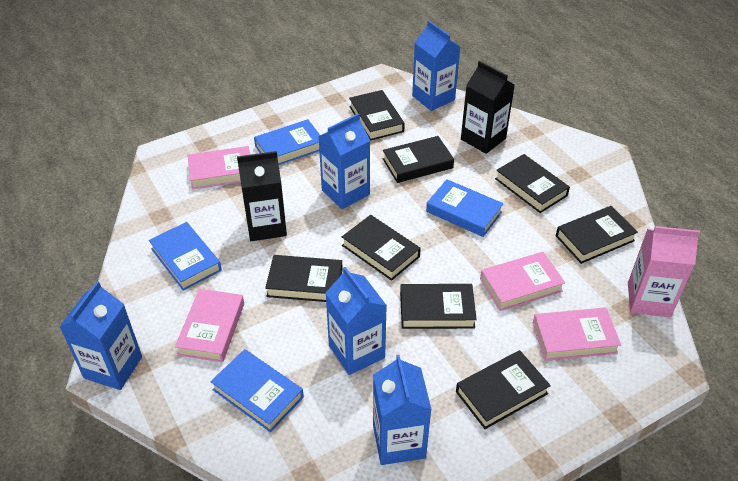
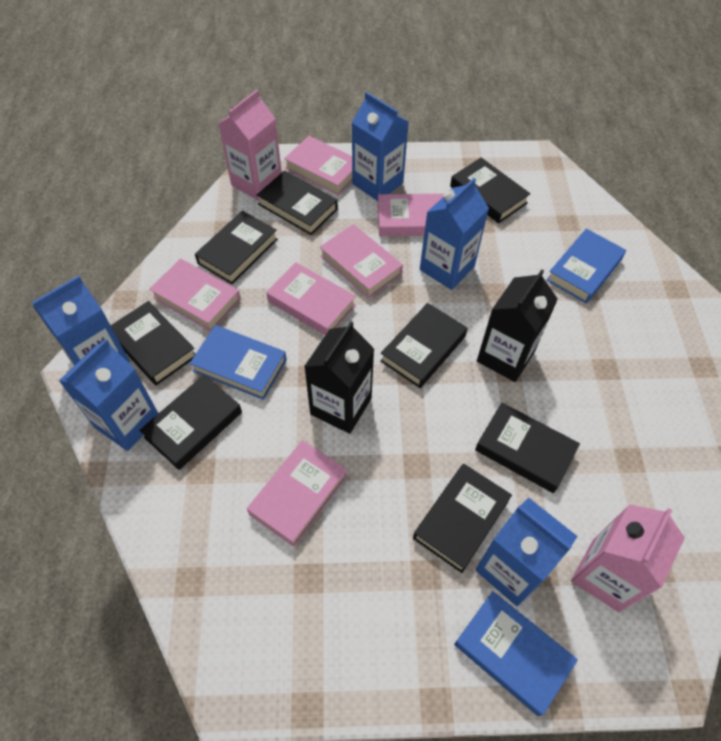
blue book: [149,222,222,291] [210,349,304,432] [254,119,320,165] [426,179,504,237] = 4 -> [190,325,287,400] [454,591,578,716] [546,229,626,304] = 3
pink book: [175,289,244,362] [187,146,250,189] [480,252,565,311] [533,307,621,361] = 4 -> [149,259,241,332] [247,440,347,547] [266,262,356,335] [284,136,352,195] [320,224,403,298] [377,194,444,236] = 6
pink carton: [628,226,700,317] = 1 -> [219,90,282,201] [571,504,685,612] = 2

